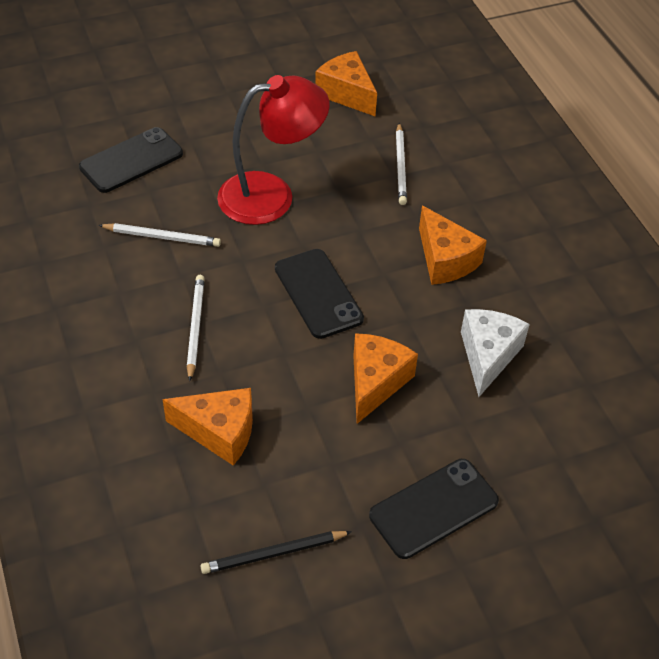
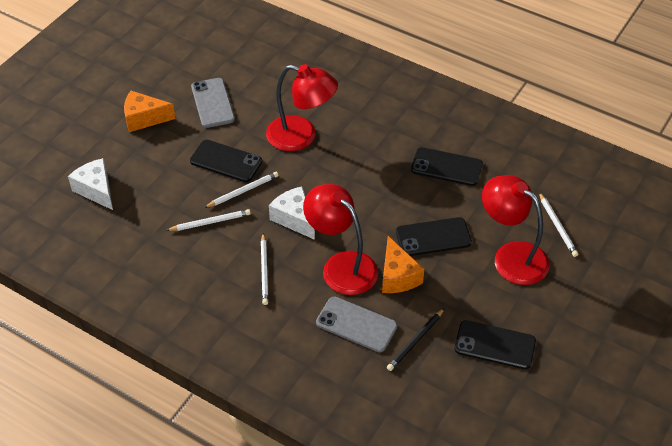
black phone: [79,127,183,193] [275,249,364,339] [369,459,499,559] = 3 -> [190,140,262,182] [396,217,472,256] [411,147,483,186] [454,320,536,369] = 4
grey phone: none = 0 -> [191,78,235,128] [316,296,397,352] = 2
orange cheese: [162,388,253,466] [315,51,377,116] [353,333,418,424] [419,206,487,285] = 4 -> [124,91,176,132] [382,236,424,293] = 2
red lamp: [217,75,330,225] = 1 -> [266,64,338,151] [303,184,378,295] [482,175,550,285] = 3
white cheese: [461,309,530,397] = 1 -> [68,158,113,210] [269,186,315,240] = 2
white pencil: [98,223,221,247] [187,275,205,381] [396,123,407,205] = 3 -> [166,209,251,231] [204,172,279,208] [261,233,269,305] [539,192,578,257] = 4

